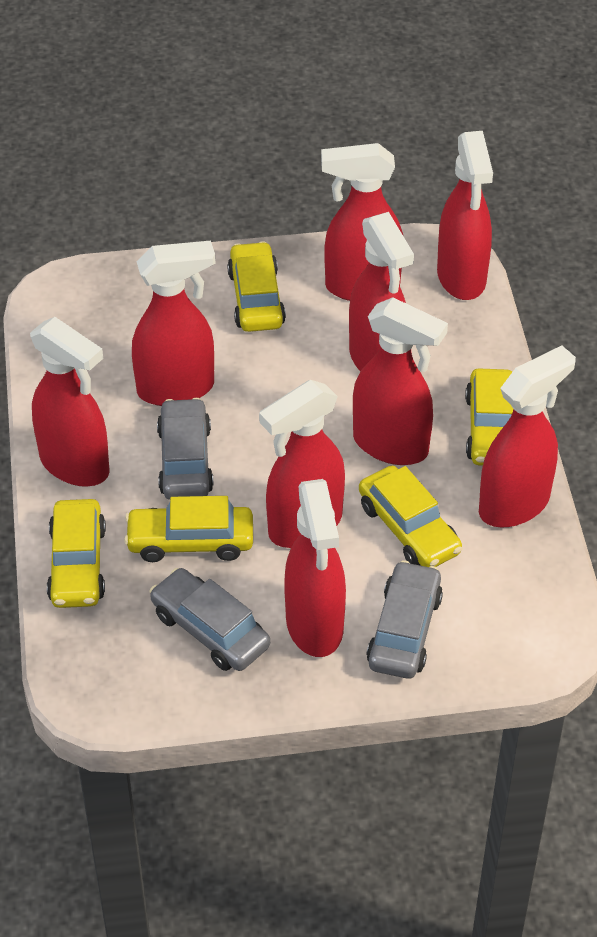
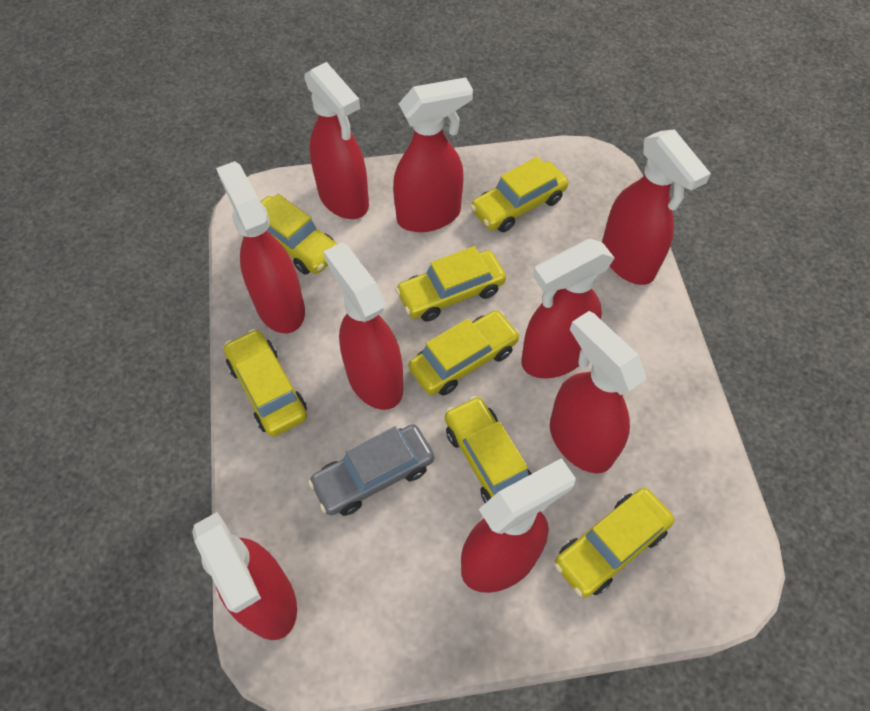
grey car: [150,568,270,671] [157,398,214,500] [367,560,443,679] = 3 -> [308,424,434,516] = 1
yellow car: [47,499,106,608] [124,496,253,562] [227,241,286,332] [359,466,462,567] [465,368,513,466] = 5 -> [224,329,307,437] [260,194,337,275] [395,246,506,321] [409,310,520,396] [445,396,532,503] [470,157,568,232] [554,488,674,598] = 7

